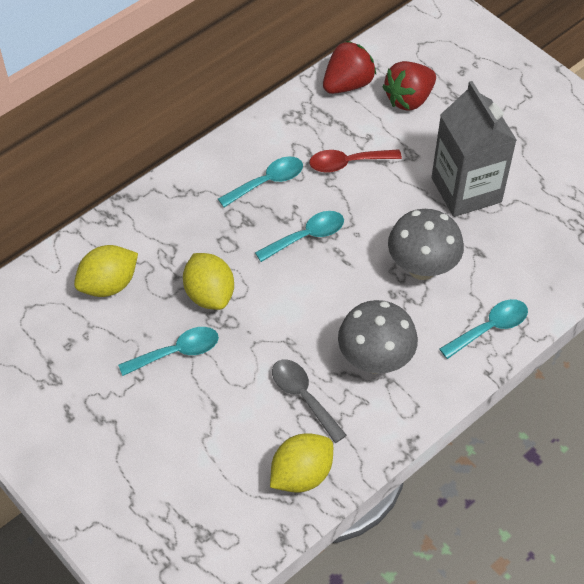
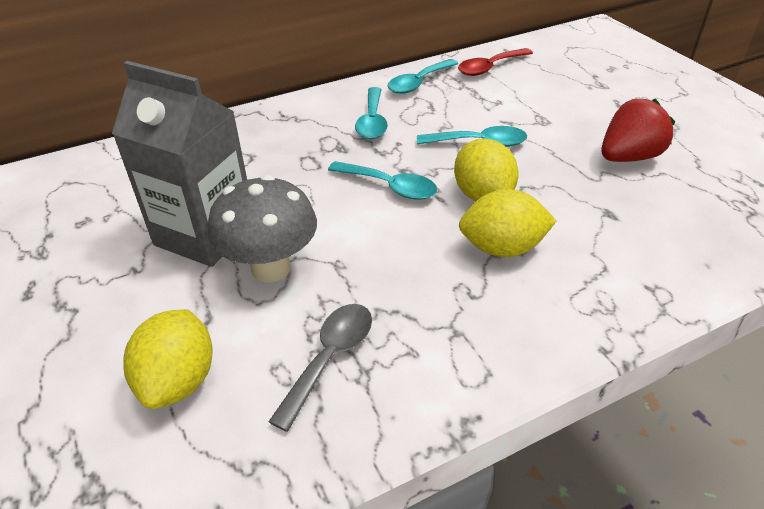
grey mushroom: [338,300,418,374] [388,209,464,280] = 2 -> [208,175,317,282] = 1
red strawberry: [323,41,376,94] [382,61,436,111] = 2 -> [601,99,675,162] = 1

